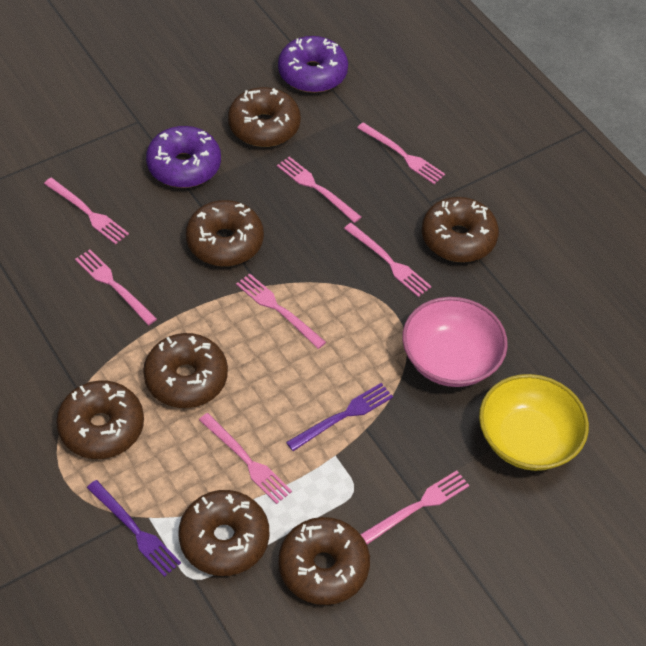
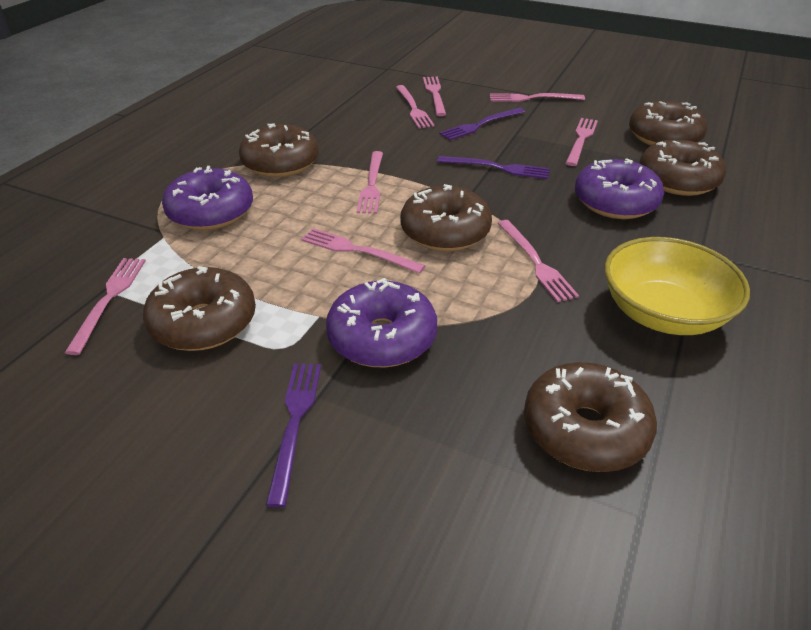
brown donut: [56,381,144,459] [143,333,228,408] [178,490,269,576] [186,200,264,266] [228,87,301,147] [279,517,370,605] [422,197,499,262] = 7 -> [143,266,256,351] [239,124,319,177] [400,184,492,251] [524,362,657,472] [629,101,707,146] [639,140,726,196] = 6
pink bowl: [402,297,508,387] = 1 -> none = 0
purple donut: [146,126,221,188] [278,36,348,93] = 2 -> [162,166,253,230] [326,278,437,367] [575,158,664,219] = 3
purple fork: [87,480,181,577] [286,383,393,451] = 2 -> [266,363,321,508] [437,156,550,179] [439,108,525,140] = 3

